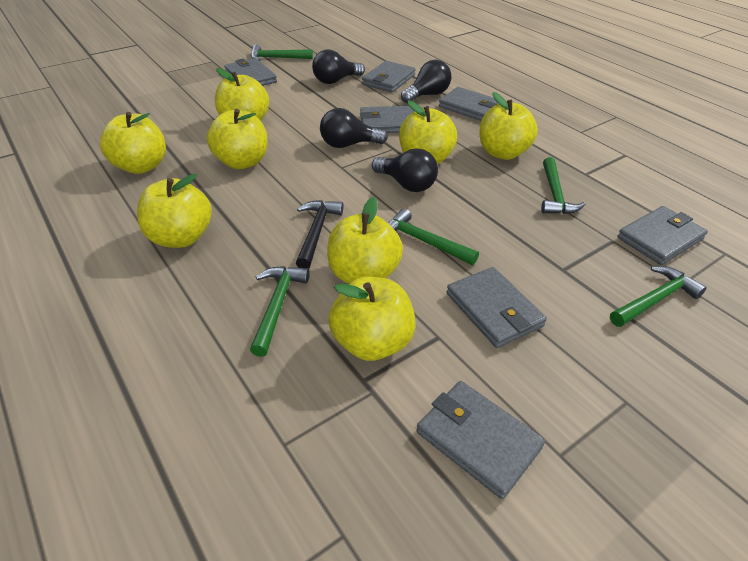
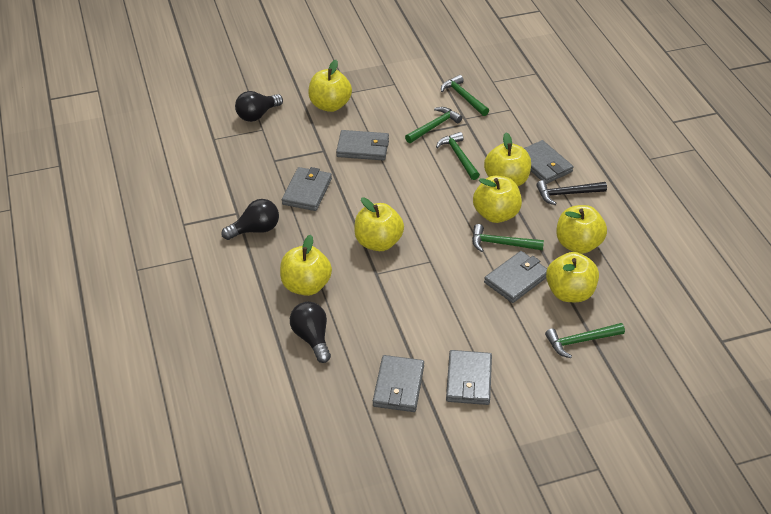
black light bulb: [312,50,365,84] [320,108,388,148] [372,148,438,192] [401,60,451,103] = 4 -> [221,199,279,240] [235,91,283,122] [290,302,331,363] = 3
grey wallet: [224,58,277,86] [360,106,415,133] [362,61,416,93] [416,381,545,499] [439,87,498,121] [447,267,547,348] [617,206,708,265] = 7 -> [282,167,332,211] [336,130,389,161] [373,355,424,412] [446,350,492,405] [484,251,547,303] [524,140,574,184] = 6
yellow apple: [100,112,166,174] [137,174,212,248] [207,109,268,169] [215,68,269,121] [327,197,403,284] [328,277,416,361] [399,100,457,165] [479,92,538,160] = 8 -> [280,235,332,296] [308,60,352,112] [354,197,404,251] [473,176,522,223] [484,132,531,186] [546,252,599,302] [556,205,607,254] = 7

